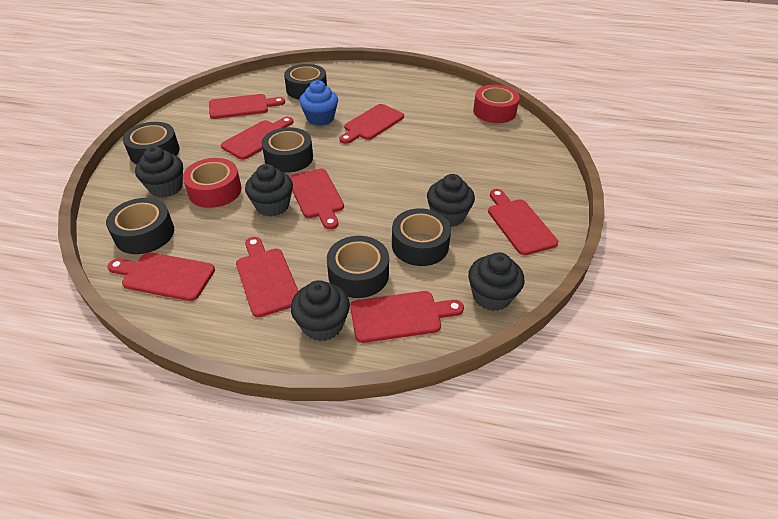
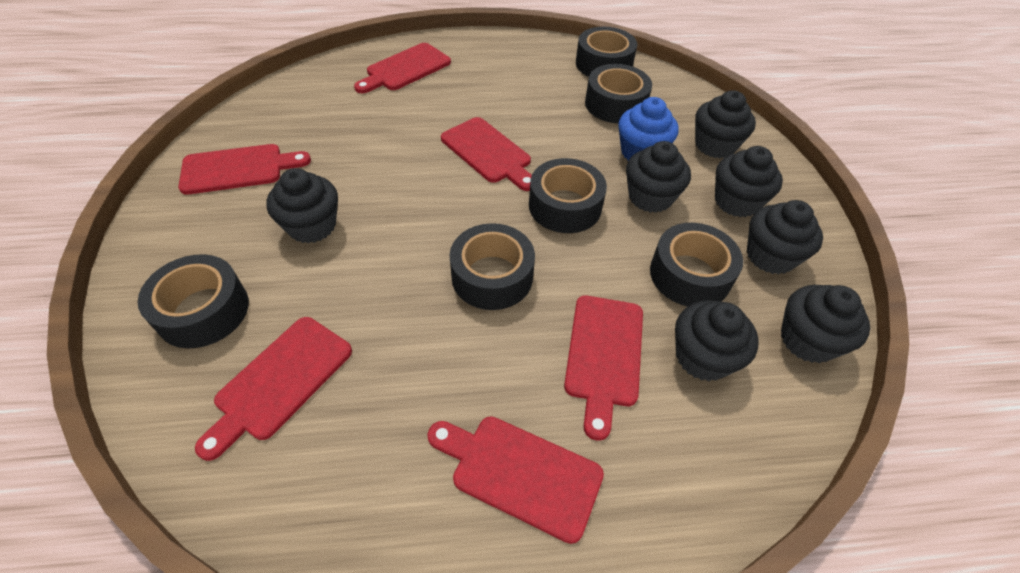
black cupcake: [135,146,183,198] [245,164,293,217] [291,280,350,341] [427,174,475,227] [468,252,525,311] = 5 -> [266,168,338,243] [626,141,691,213] [675,300,759,381] [695,90,756,159] [715,146,783,217] [747,200,823,274] [781,285,870,363] = 7
red cutting board: [107,252,215,301] [209,94,285,119] [221,117,293,160] [236,237,298,318] [289,168,344,229] [339,104,404,144] [350,291,464,343] [488,189,558,255] = 8 -> [178,144,311,195] [195,317,352,461] [354,43,451,93] [428,416,604,544] [441,117,532,191] [564,296,643,440] = 6
red tape: [183,158,242,208] [473,85,520,123] = 2 -> none = 0

